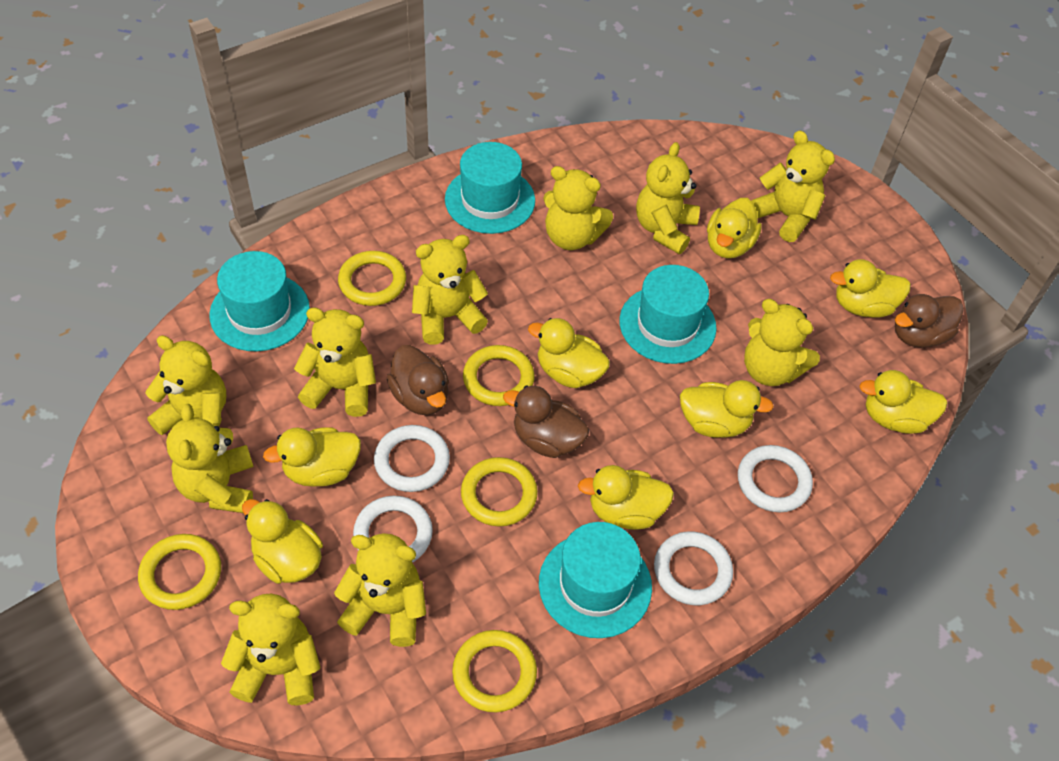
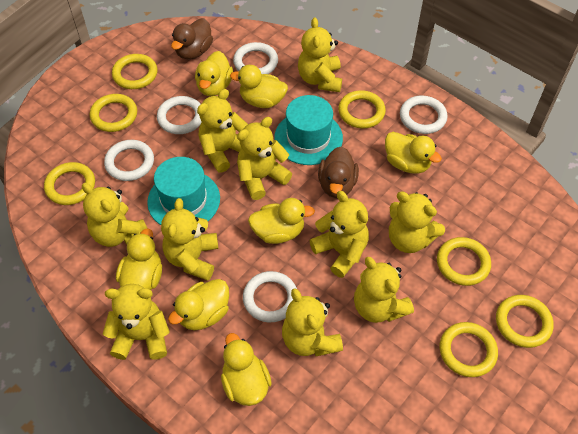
brown duck: [386,345,449,415] [503,386,589,458] [895,294,964,348] = 3 -> [171,18,213,60] [318,146,359,198] = 2
turquoise hat: [209,251,310,351] [445,142,535,234] [539,522,652,638] [619,265,717,364] = 4 -> [147,157,220,225] [274,95,343,165] = 2
white ring: [353,496,433,562] [374,425,450,492] [654,531,733,605] [738,445,813,512] = 4 -> [104,140,154,181] [157,96,202,134] [233,42,278,74] [243,271,297,322] [400,96,447,134] = 5
yellow duck: [242,499,323,584] [263,427,361,487] [528,318,610,388] [578,465,674,530] [680,380,774,438] [707,198,762,258] [830,259,911,318] [859,370,947,434] = 8 -> [116,228,162,290] [168,279,229,330] [195,51,233,96] [221,333,272,406] [230,65,288,108] [248,198,315,244] [385,132,442,174] = 7
yellow ring: [138,534,221,610] [338,251,406,306] [452,630,537,712] [461,457,538,526] [463,345,535,406] = 5 -> [44,162,95,205] [90,94,137,132] [112,54,158,89] [338,90,386,128] [437,237,491,286] [440,322,498,377] [496,295,554,348] = 7

